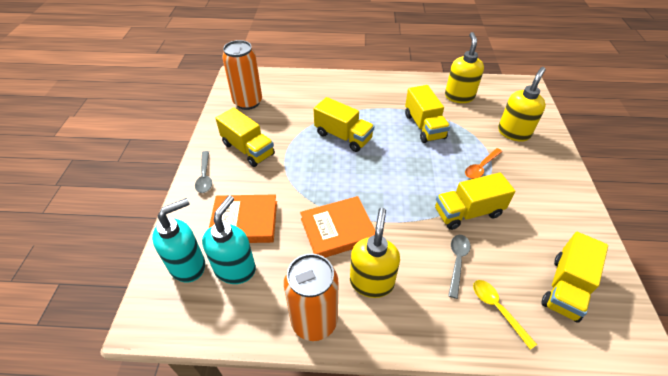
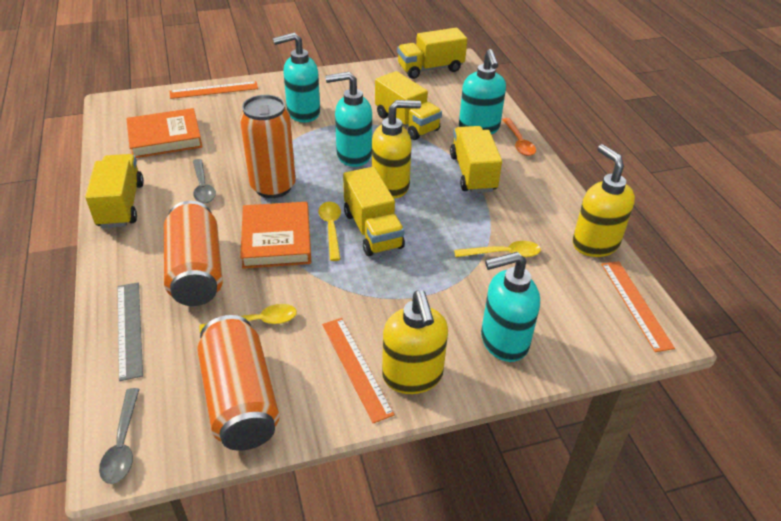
grey ruler: none = 0 -> [118,282,143,381] = 1
orange can: [222,40,262,110] [284,254,338,341] = 2 -> [164,201,223,306] [197,315,280,451] [240,95,296,198] = 3
orange ruler: none = 0 -> [170,81,258,99] [322,318,395,424] [601,261,675,352] = 3
turquoise soap dispenser: [152,198,205,282] [202,195,256,284] = 2 -> [273,33,320,122] [325,72,372,167] [459,49,506,134] [481,252,540,362] = 4
yellow spoon: [473,280,537,350] = 1 -> [199,304,297,333] [318,202,341,261] [454,241,541,258] = 3

